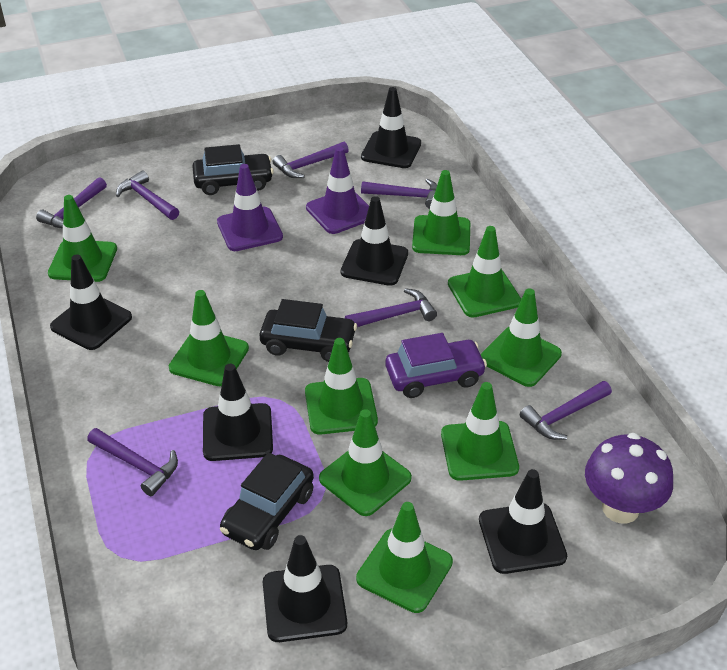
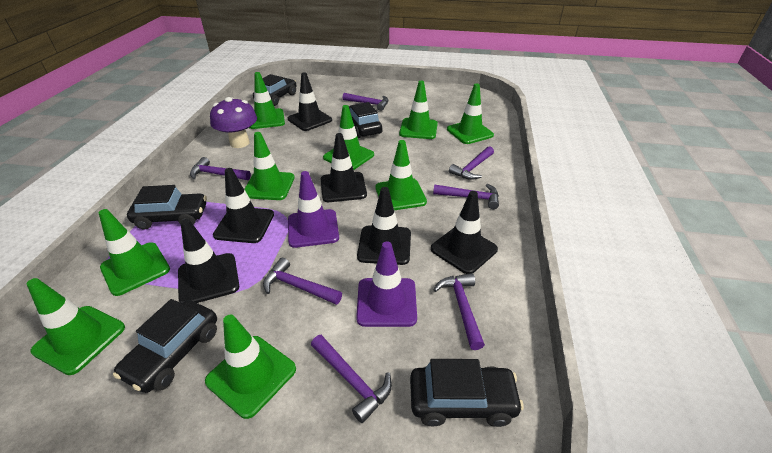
black car: [192,144,274,195] [220,452,314,550] [259,299,357,362] = 3 -> [113,299,217,393] [127,185,207,230] [253,74,296,106] [349,102,383,138] [410,359,524,427] = 5
purple car: [386,333,487,398] = 1 -> none = 0

